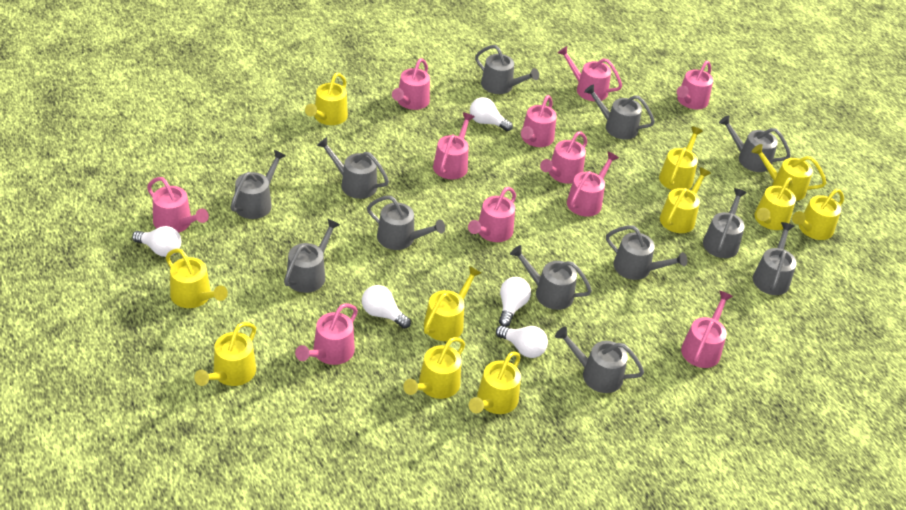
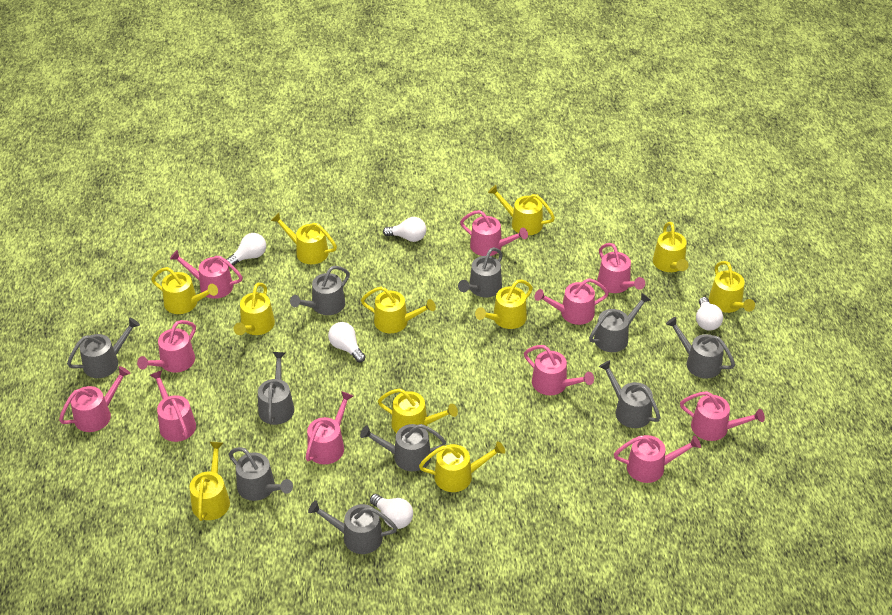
grey watering can: [231,150,286,219] [284,219,340,293] [317,137,389,199] [367,196,445,250] [475,45,539,94] [510,245,592,310] [555,327,644,393] [584,84,655,139] [606,226,687,280] [703,188,747,258] [719,115,791,172] [753,222,797,295] = 12 -> [67,318,140,378] [229,447,293,501] [258,352,294,425] [290,266,350,315] [308,500,397,554] [360,424,446,471] [458,247,503,297] [589,292,651,352] [599,360,661,428] [666,317,735,378] = 10

